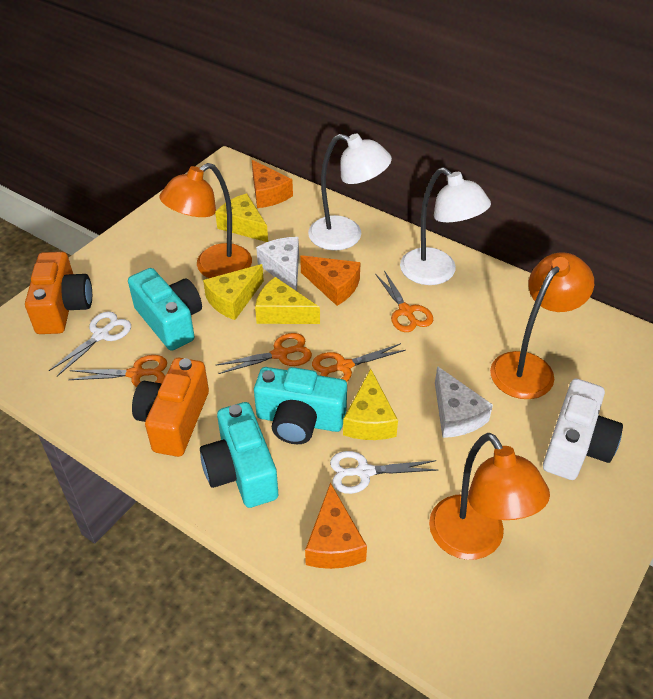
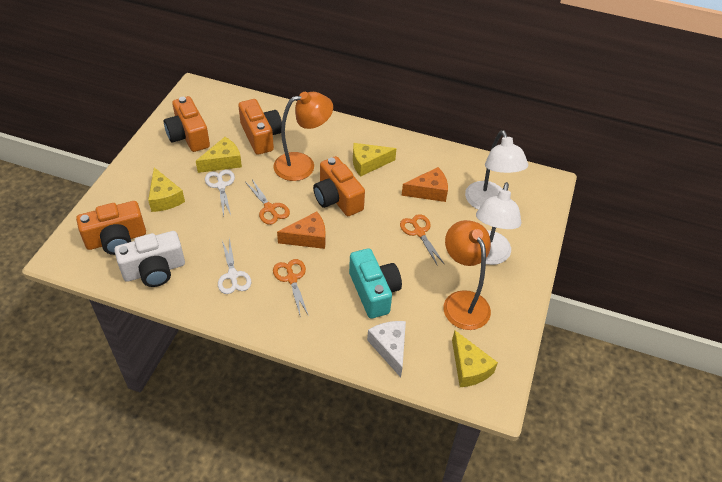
orange camera: [25,252,92,334] [132,358,209,457] = 2 -> [76,201,146,255] [164,96,210,152] [238,99,282,155] [313,156,365,216] = 4
orange cheese: [252,160,293,208] [300,255,361,306] [305,483,367,569] = 3 -> [277,211,326,249] [402,167,448,202] = 2
orange lamp: [159,163,252,278] [429,433,550,560] [490,252,594,399] = 3 -> [274,92,333,181] [444,220,491,330] = 2
orange scissors: [69,355,167,387] [216,333,312,374] [312,343,406,382] [375,270,433,332] = 4 -> [246,179,290,225] [273,259,309,318] [400,214,444,266] = 3
turquoise camera: [128,268,202,351] [200,402,278,508] [254,367,347,444] = 3 -> [349,248,402,319] = 1
white cheese: [256,237,299,291] [435,366,493,438] = 2 -> [367,321,406,377] = 1

